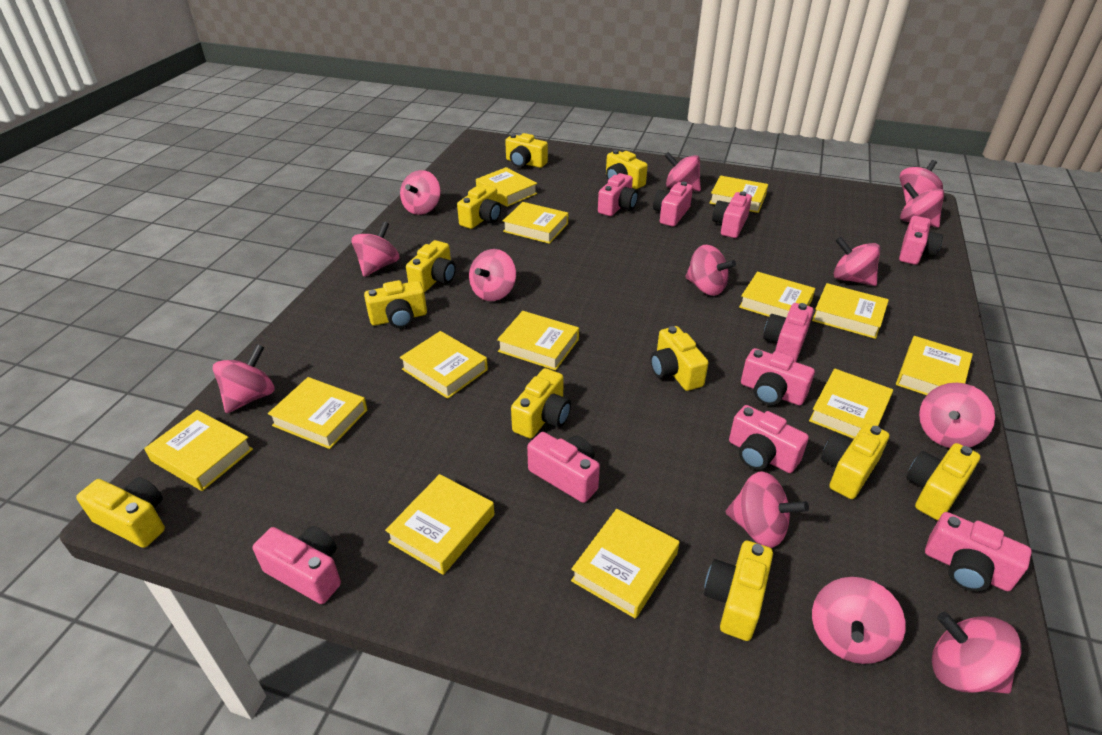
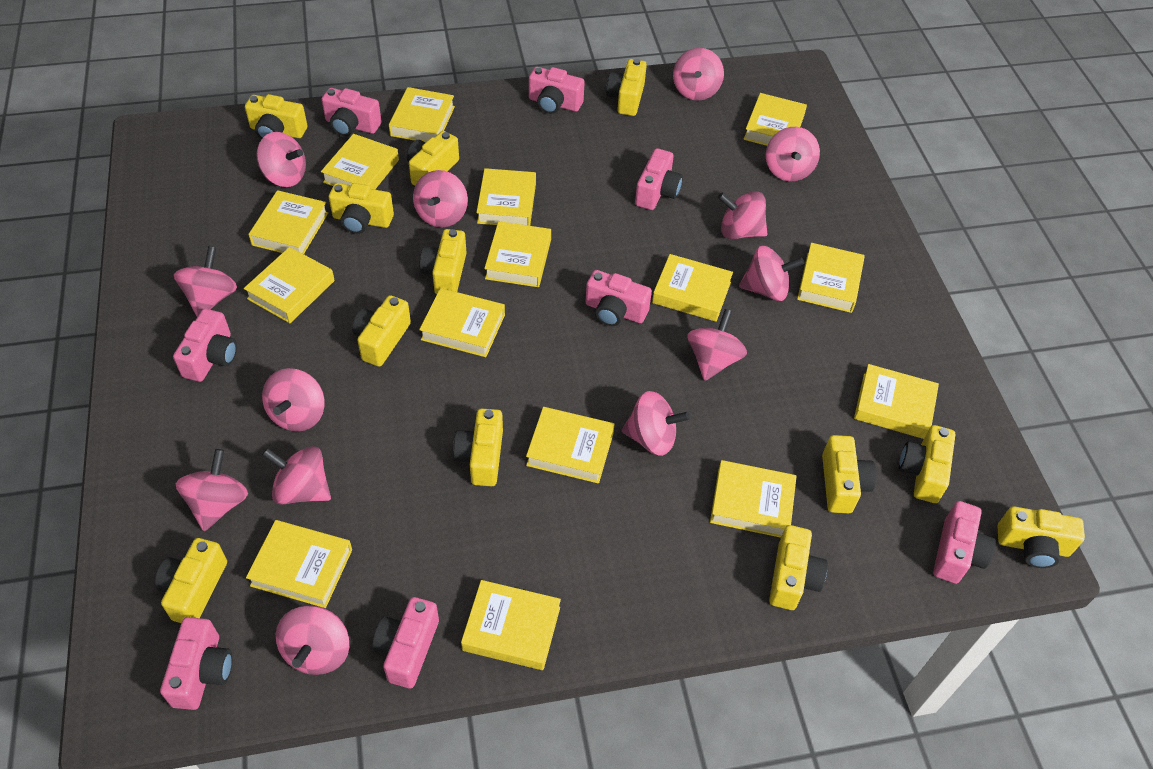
pink camera: [252,526,341,604] [527,432,600,503] [598,173,638,216] [653,181,693,227] [712,191,752,238] [729,405,809,473] [741,348,815,406] [763,303,813,362] [899,216,943,265] [925,512,1032,592] = 10 -> [160,617,232,710] [173,309,237,382] [322,88,382,136] [372,597,439,689] [529,67,585,114] [586,270,652,326] [635,148,683,210] [933,501,996,584] = 8
yellow book: [144,410,253,491] [268,377,367,449] [385,474,495,575] [400,331,488,399] [476,167,537,207] [497,311,579,371] [503,202,568,244] [571,509,680,619] [709,176,768,213] [739,271,815,317] [809,368,893,439] [812,283,889,339] [896,336,973,395] = 13 -> [244,247,335,323] [246,520,352,608] [248,190,328,254] [321,134,399,189] [389,87,455,143] [419,288,505,357] [461,580,561,670] [476,168,536,226] [484,221,551,287] [526,407,614,484] [652,254,733,322] [710,460,797,538] [744,93,807,146] [797,243,865,313] [854,364,939,439] = 15
yellow camera: [76,477,165,548] [364,280,427,328] [406,240,456,292] [457,185,501,229] [505,133,548,168] [511,368,571,439] [606,150,648,189] [650,326,709,391] [704,540,773,641] [821,423,889,499] [906,443,980,520] = 11 -> [155,538,227,623] [245,94,308,139] [329,183,394,234] [352,295,411,367] [407,131,459,186] [420,229,466,294] [453,409,503,486] [606,59,647,116] [769,525,828,610] [822,435,877,514] [899,425,955,503] [997,506,1085,568] = 12

